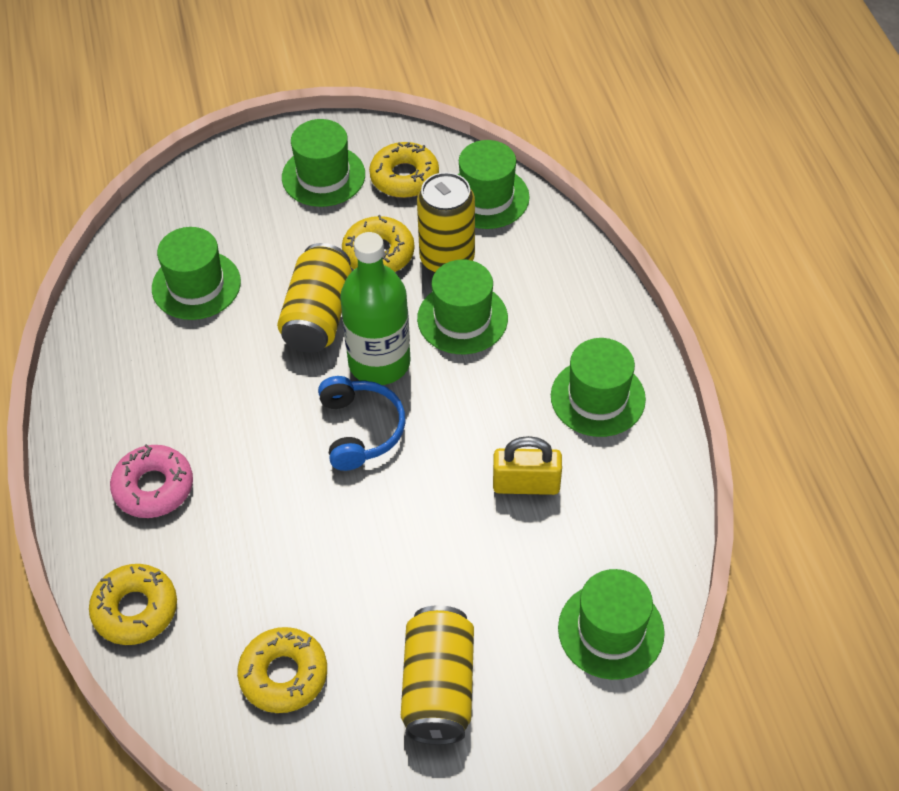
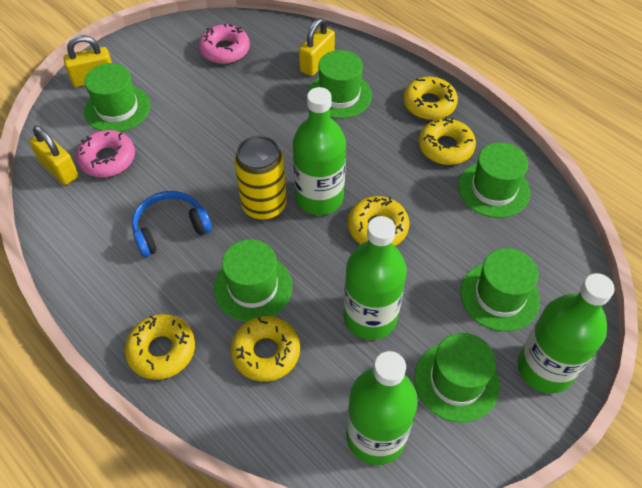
green bottle: [340,232,411,385] = 1 -> [293,87,346,215] [343,216,407,340] [346,351,418,465] [518,273,615,394] = 4
pink donut: [110,444,193,518] = 1 -> [76,130,135,177] [199,24,250,64] = 2
yellow can: [277,243,352,353] [401,605,474,745] [417,172,475,273] = 3 -> [234,135,287,220] = 1
yellow donut: [89,564,177,645] [237,627,327,713] [342,215,414,272] [369,142,439,198] = 4 -> [125,314,195,380] [231,316,300,382] [348,196,409,246] [403,77,458,120] [419,117,476,165] = 5
yellow padlock: [493,436,562,495] = 1 -> [29,126,79,185] [64,35,112,87] [299,18,335,76] = 3

